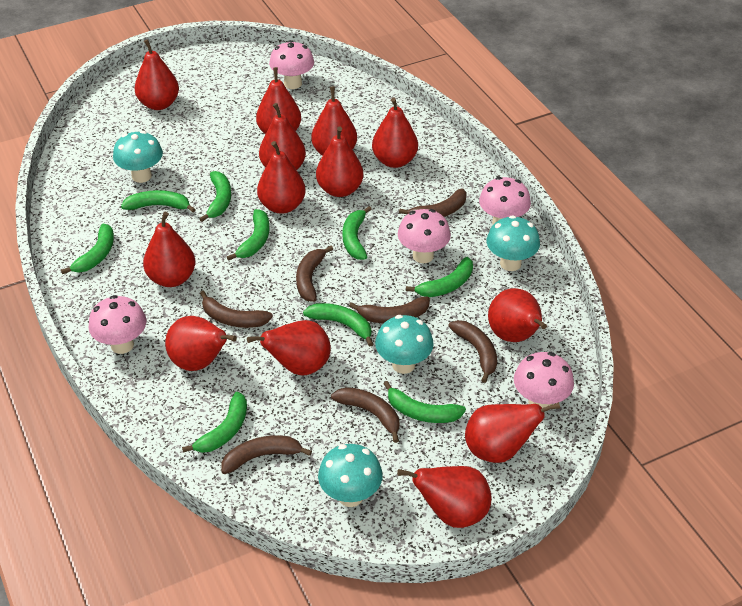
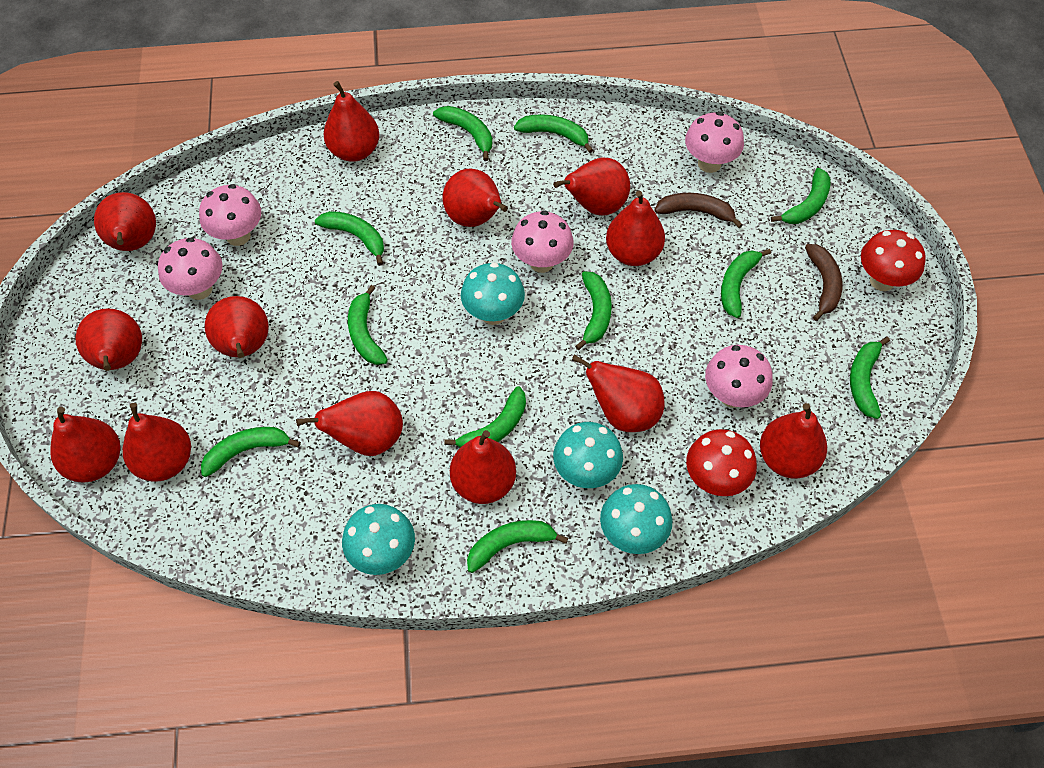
brown banana: [200,291,273,328] [221,435,312,474] [296,246,333,302] [331,387,400,443] [349,297,430,323] [399,188,467,217] [448,320,497,383] = 7 -> [654,193,743,228] [805,244,843,321] = 2
green banana: [61,223,114,274] [121,190,196,212] [182,392,247,453] [199,171,231,222] [227,209,270,261] [303,303,373,347] [342,206,372,260] [384,381,466,423] [406,257,473,297] = 9 -> [201,427,301,477] [315,211,384,266] [348,285,388,365] [433,106,492,161] [444,386,526,448] [467,520,568,573] [514,114,593,153] [575,271,612,350] [721,249,771,318] [771,168,830,224] [850,337,890,419] = 11
red mushroom: none = 0 -> [686,429,757,496] [861,230,926,291] = 2

